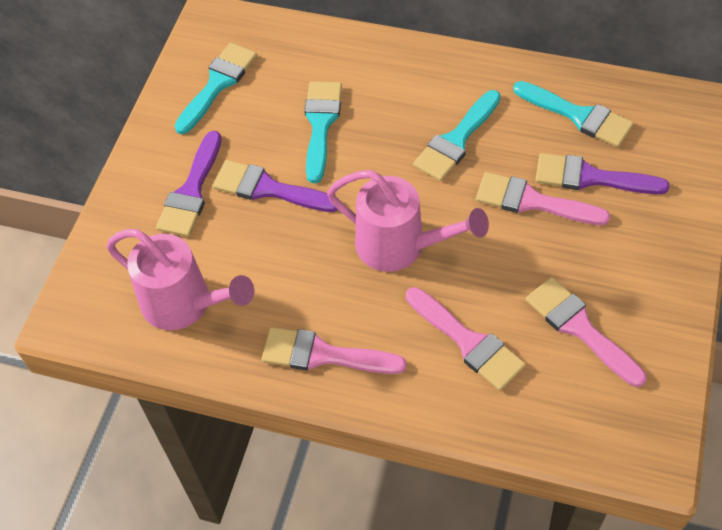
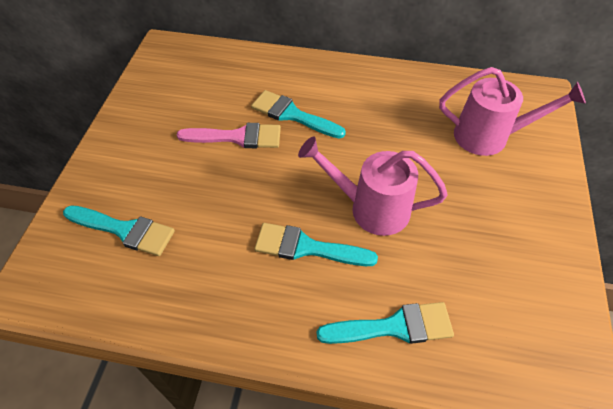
pink brush: [262,327,407,374] [406,287,526,391] [476,172,610,225] [526,277,647,387] = 4 -> [177,123,281,148] = 1
purple brush: [156,131,221,237] [213,160,338,212] [535,153,670,194] = 3 -> none = 0

